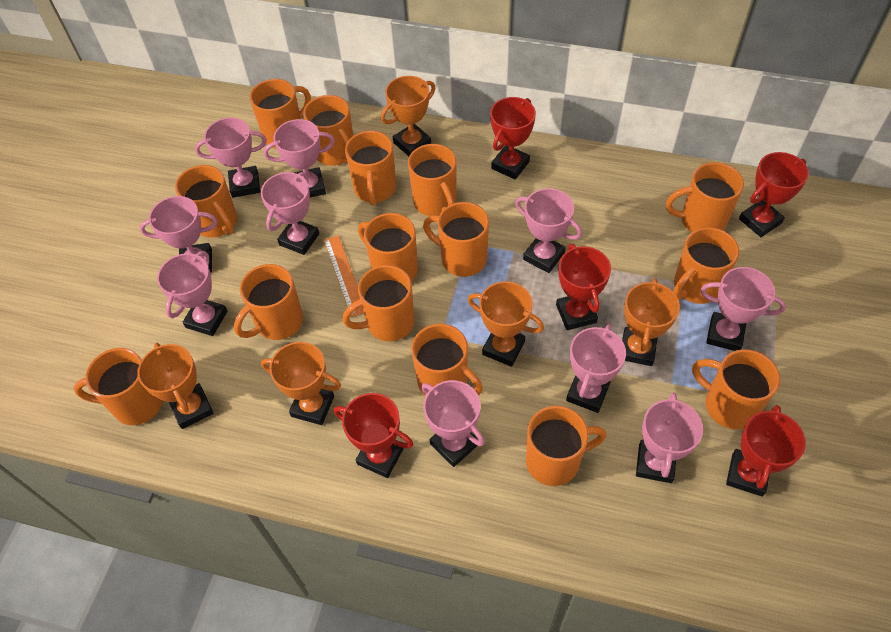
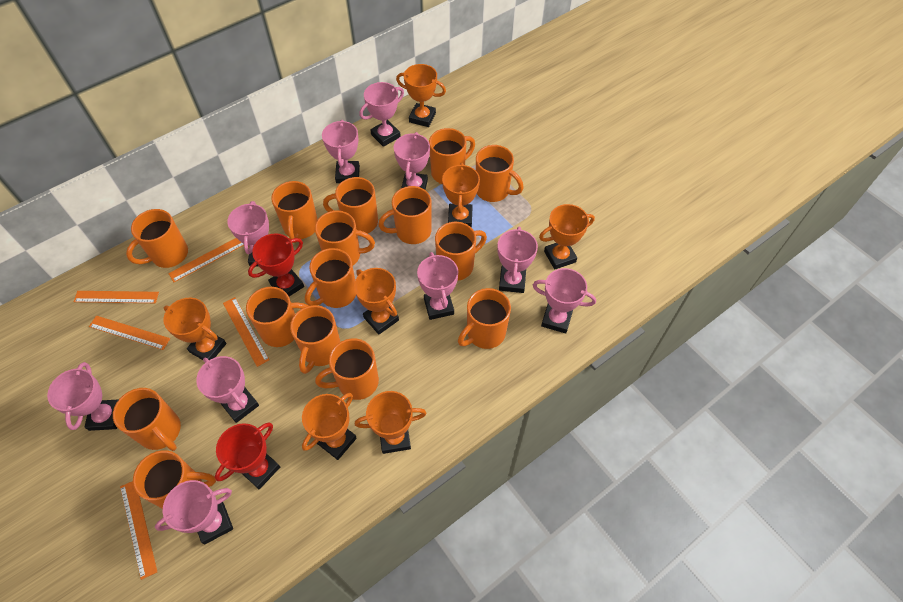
orange ruler: [324,235,364,317] = 1 -> [74,291,159,303] [89,316,170,350] [120,481,157,580] [168,238,244,282] [223,297,270,367] = 5
orange trophy: [137,343,214,429] [261,342,341,425] [381,76,436,156] [468,281,544,367] [622,278,680,366] = 5 -> [163,298,227,360] [302,393,357,460] [354,268,399,335] [355,391,427,454] [396,64,446,127] [442,163,480,227] [539,204,595,270] = 7
red trophy: [334,393,413,478] [490,97,536,180] [556,244,611,330] [726,405,806,497] [739,152,809,237] = 5 -> [215,422,280,489] [248,233,304,297] = 2

